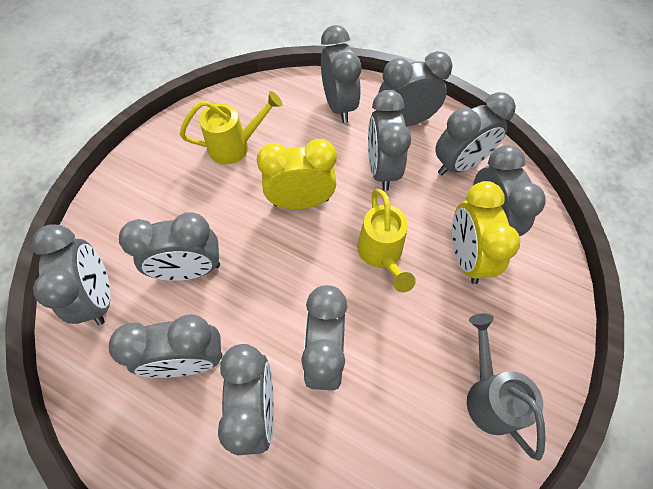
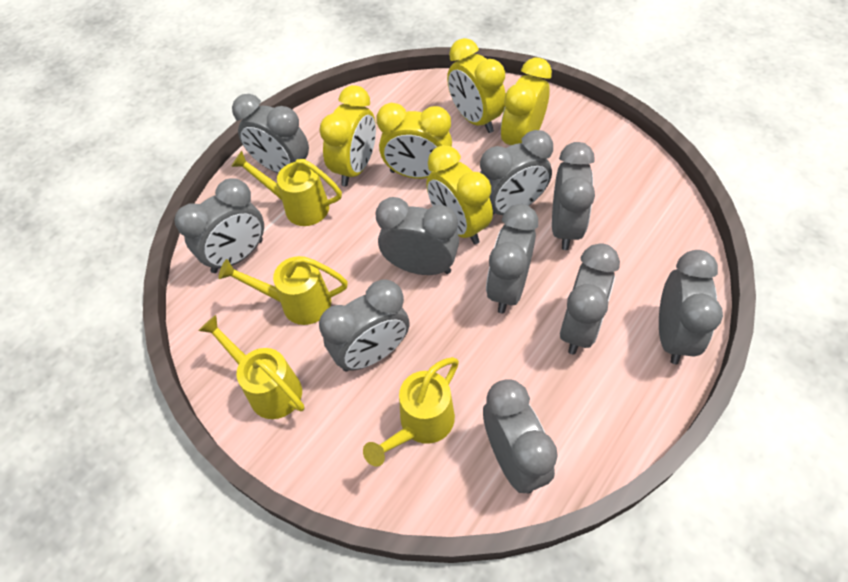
grey watering can: [467,314,546,461] = 1 -> none = 0
yellow clock: [257,139,337,209] [452,181,520,284] = 2 -> [319,85,376,186] [376,103,452,179] [426,145,493,244] [447,38,506,133] [501,57,552,145] = 5
yellow watering can: [180,91,283,164] [357,189,416,292] = 2 -> [198,315,304,419] [218,256,348,325] [231,151,342,226] [363,357,459,467] = 4

